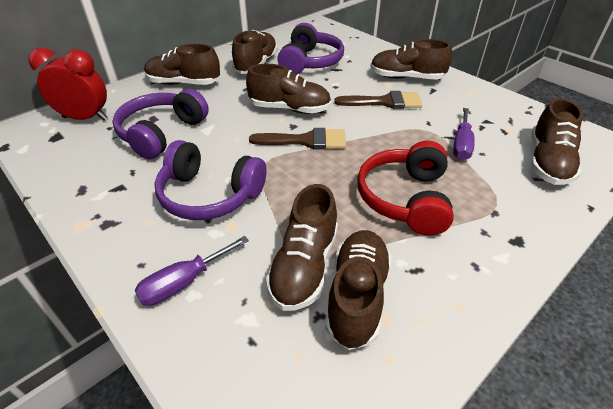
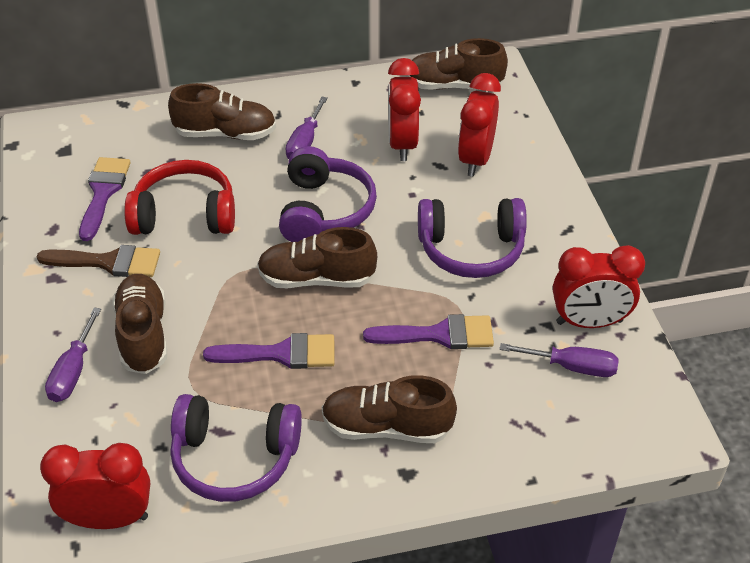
brown brush: [249,128,346,150] [334,91,422,109] = 2 -> [37,245,160,277] = 1
brown shoe: [144,44,220,85] [232,30,278,74] [246,64,331,114] [266,184,338,311] [325,230,391,350] [370,39,452,80] [531,98,583,185] = 7 -> [113,274,167,374] [168,83,276,140] [257,227,377,289] [322,375,457,443] [405,38,508,90] = 5
purple brush: none = 0 -> [79,157,131,241] [203,333,335,369] [363,314,494,349] = 3
purple screwdriver: [134,236,249,306] [453,108,475,160] = 2 -> [45,307,101,402] [286,97,328,159] [499,343,619,377] = 3
red clock: [28,48,108,120] = 1 -> [40,443,150,529] [388,58,421,161] [458,73,501,177] [553,245,645,328] = 4

